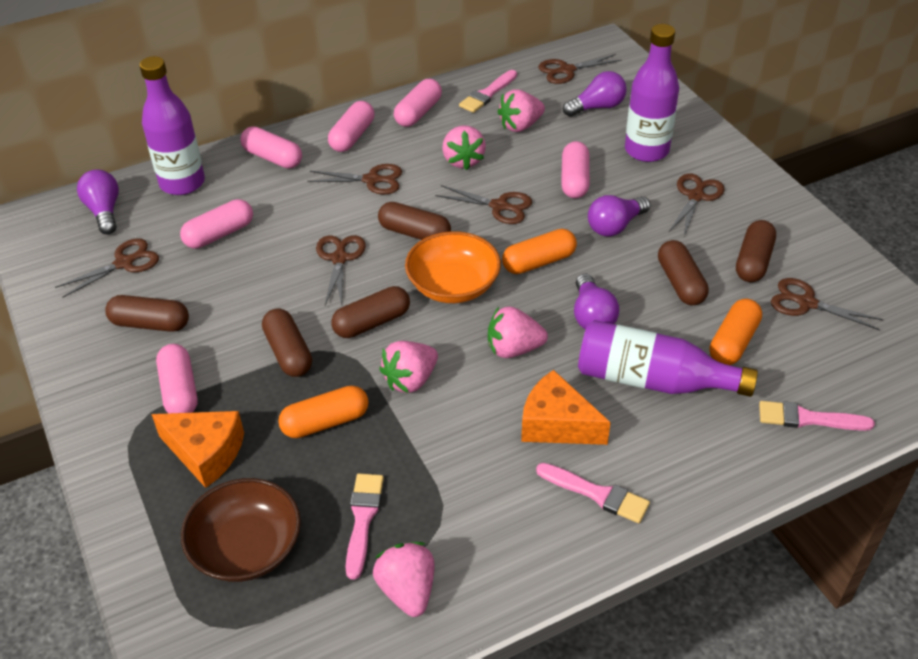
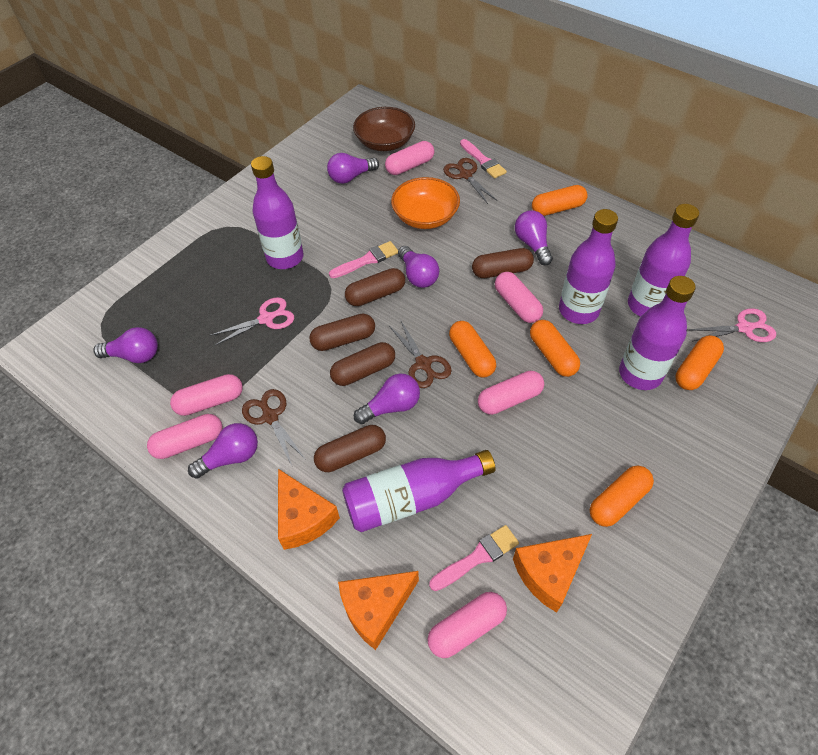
brown capsule: [105,295,189,332] [262,308,312,377] [331,286,410,338] [378,202,451,240] [658,240,709,305] [736,220,776,282] = 6 -> [309,314,375,351] [314,425,386,472] [330,342,395,386] [345,268,405,306] [472,248,534,278] = 5
brown scissors: [55,238,159,298] [307,164,402,194] [316,235,366,306] [435,185,532,224] [539,54,622,84] [669,174,724,236] [771,278,883,330] = 7 -> [242,389,306,466] [389,321,452,388] [443,158,497,204] = 3
orange capsule: [278,386,369,438] [502,229,577,274] [710,299,762,365] = 3 -> [449,321,496,377] [530,320,580,377] [532,185,587,216] [590,466,654,527] [676,335,724,390] = 5
orange cheese: [151,411,244,488] [521,370,611,445] = 2 -> [278,469,340,550] [338,571,419,650] [513,534,592,613] = 3
pink brush: [345,474,384,580] [459,70,517,113] [536,463,650,523] [759,401,875,431] = 4 -> [329,241,398,278] [429,525,519,591] [460,139,507,179] = 3
pink scissors: none = 0 -> [210,297,294,345] [688,308,776,342] = 2
pink strawberry: [373,542,435,617] [379,341,438,393] [442,126,486,170] [488,307,548,358] [497,89,545,132] = 5 -> none = 0
purple bottle: [139,56,205,195] [578,320,758,397] [625,24,679,162] = 3 -> [251,156,304,269] [342,450,496,532] [559,209,618,324] [619,276,695,390] [628,204,699,317] = 5
purple light bulb: [77,169,119,234] [563,71,627,117] [574,273,619,330] [588,195,650,237] = 4 -> [93,327,158,363] [188,423,258,479] [327,153,379,184] [354,374,420,424] [398,246,439,288] [515,210,553,266] = 6

